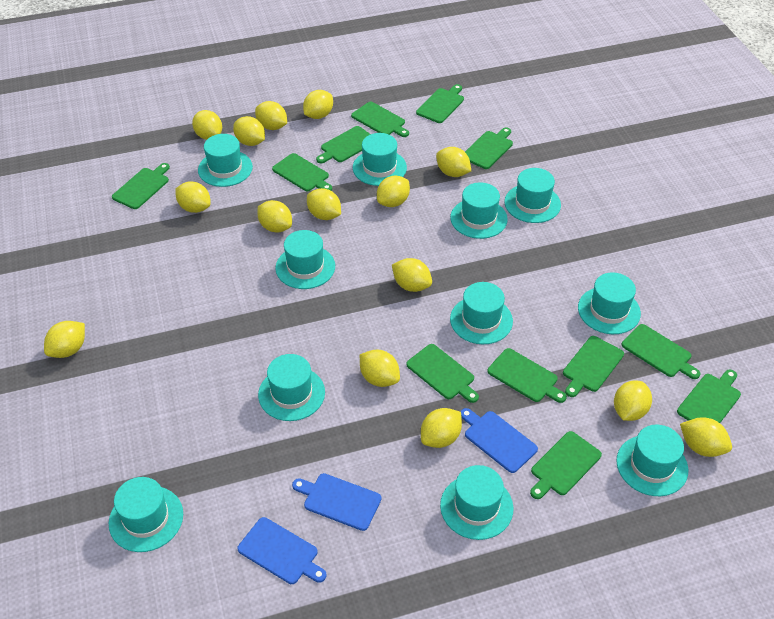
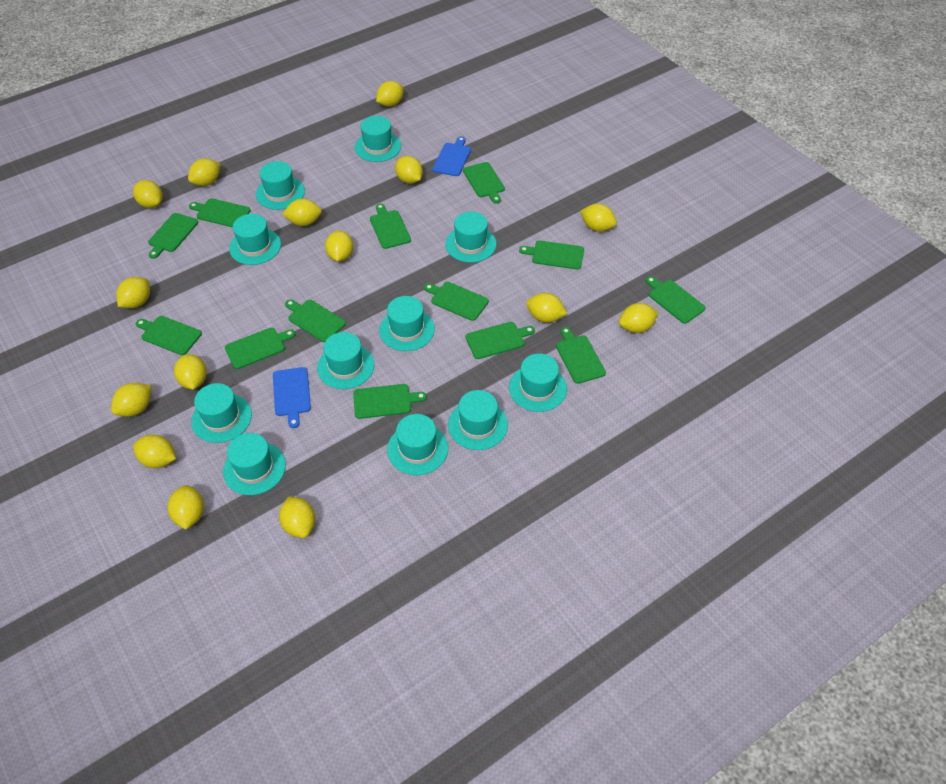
blue cutting board: [237,517,326,584] [292,473,381,531] [460,408,538,473] = 3 -> [273,367,311,428] [433,136,471,176] = 2
green cutting board: [112,163,170,209] [272,153,332,191] [316,126,371,163] [351,102,409,137] [406,344,479,403] [416,84,464,123] [465,127,513,169] [487,348,567,403] [530,431,602,499] [563,336,624,397] [622,324,700,379] [677,369,741,423] = 12 -> [136,316,202,355] [148,213,198,259] [189,198,251,227] [225,327,296,369] [285,299,346,342] [353,384,427,419] [370,204,411,249] [424,282,489,321] [463,162,505,204] [466,322,535,359] [519,240,584,269] [556,327,606,384] [646,276,706,324] = 13

